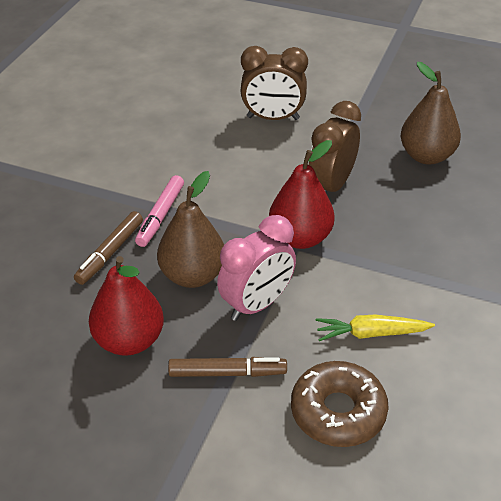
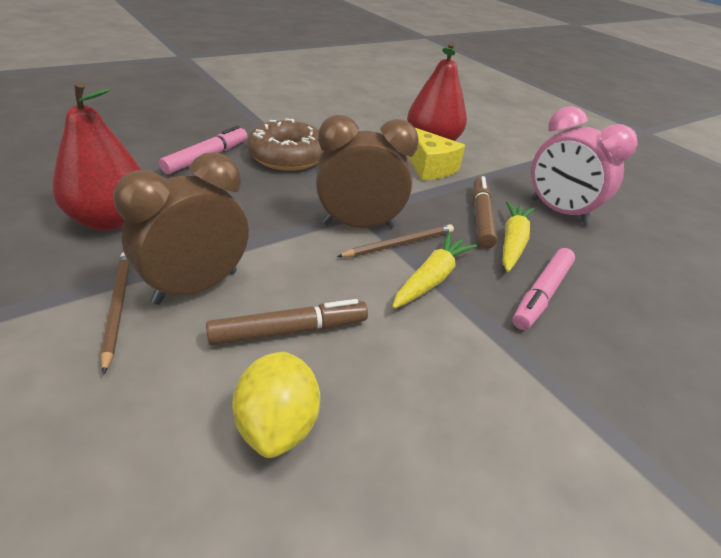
brown pear: [157,171,224,288] [400,62,461,165] = 2 -> none = 0
brown pencil: none = 0 -> [100,252,130,375] [337,224,454,257] = 2
pink marker: [135,175,184,247] = 1 -> [159,126,247,174] [513,248,575,330] = 2
yellow carrot: [316,314,435,341] = 1 -> [392,233,477,309] [503,201,535,272] = 2
yellow cheese: none = 0 -> [408,127,465,180] = 1
yellow lemon: none = 0 -> [232,352,320,458] = 1

